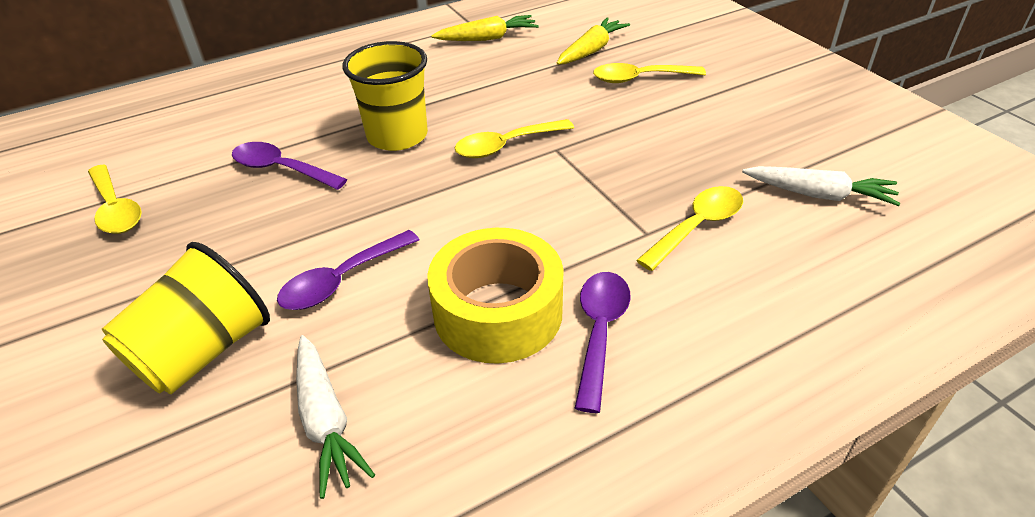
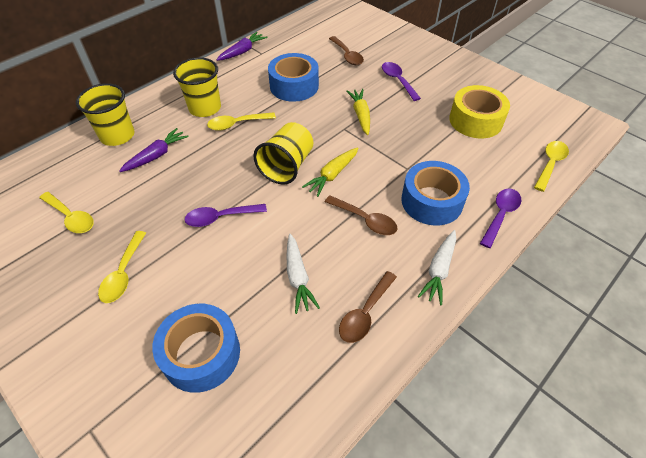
blue tape: none = 0 -> [152,304,240,393] [268,53,319,102] [401,161,470,226] = 3
brown spoon: none = 0 -> [325,195,397,235] [329,36,364,65] [339,271,397,343] = 3
purple carrot: none = 0 -> [119,128,188,172] [216,32,267,61] = 2
yellow cup: [102,242,270,394] [343,41,428,151] = 2 -> [76,83,134,146] [173,57,221,117] [253,122,313,185] = 3

